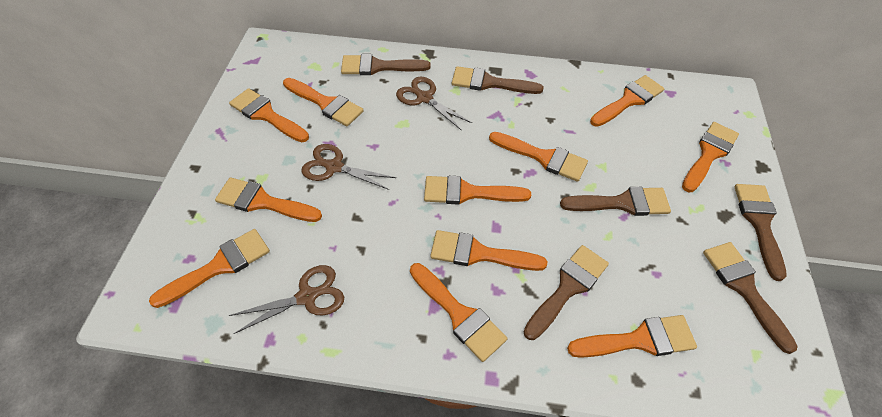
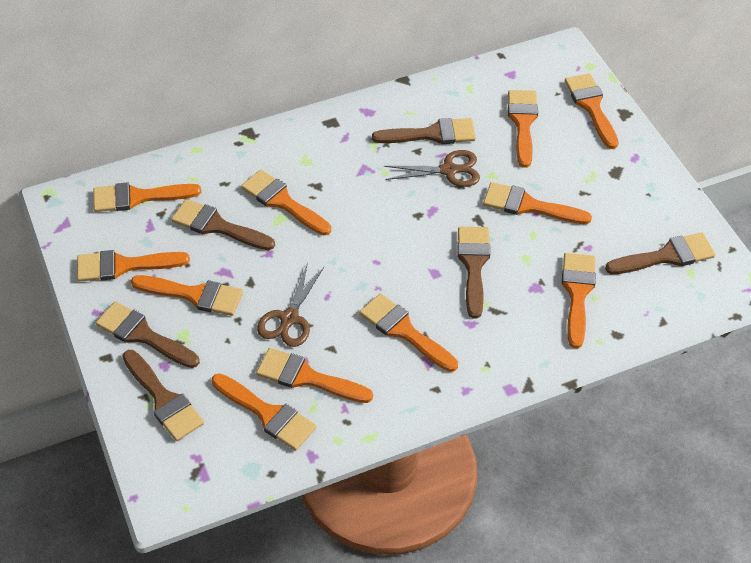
brown scissors: [229,265,344,334] [301,144,396,190] [396,77,472,131] = 3 -> [257,262,324,347] [384,150,480,187] = 2

